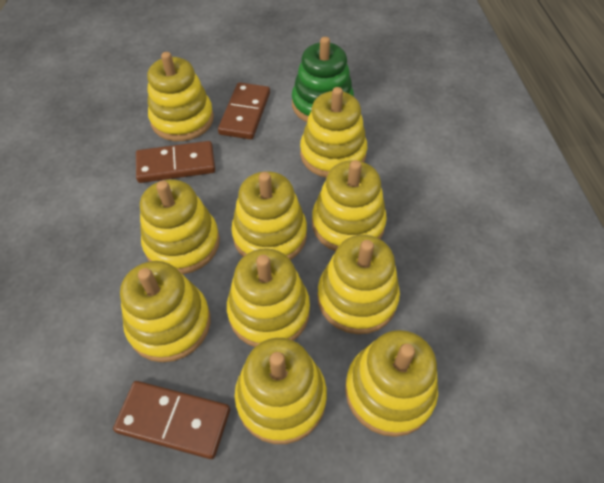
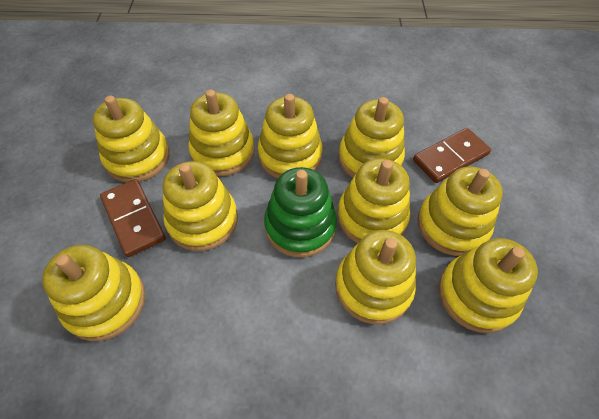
brown domino: [113,381,230,459] [136,141,215,183] [218,82,270,139] = 3 -> [100,179,166,257] [413,128,491,183] = 2

